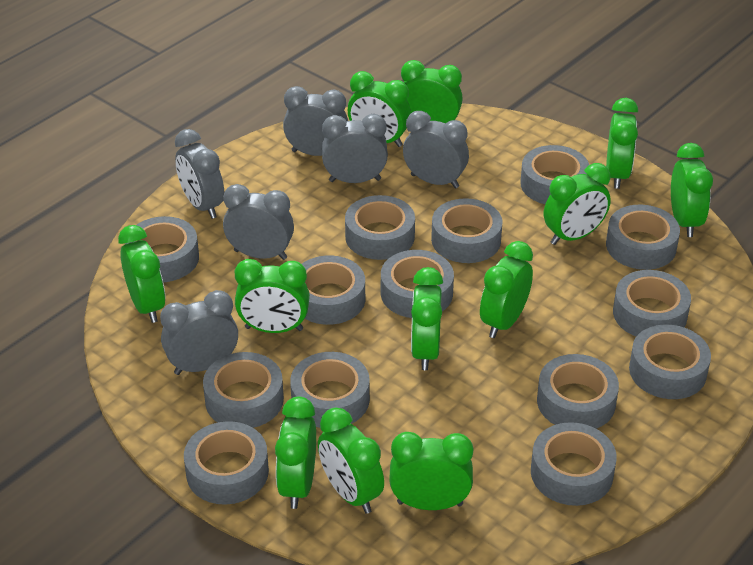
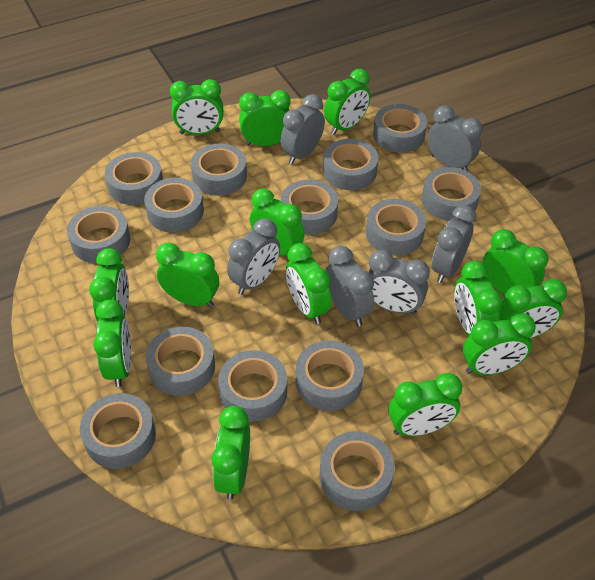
green clock: [118,225,165,323] [235,259,310,333] [275,397,316,509] [318,407,384,514] [348,71,411,147] [389,432,473,510] [401,60,463,123] [411,267,443,370] [480,241,533,338] [544,163,611,245] [606,98,638,189] [671,143,713,237] = 12 -> [89,248,129,322] [93,299,131,387] [156,243,219,307] [170,79,224,135] [211,406,250,500] [239,90,291,146] [250,189,305,256] [286,243,332,324] [324,69,370,135] [389,373,462,436] [454,261,503,336] [463,313,536,375] [482,229,548,294] [499,279,567,338] = 14

